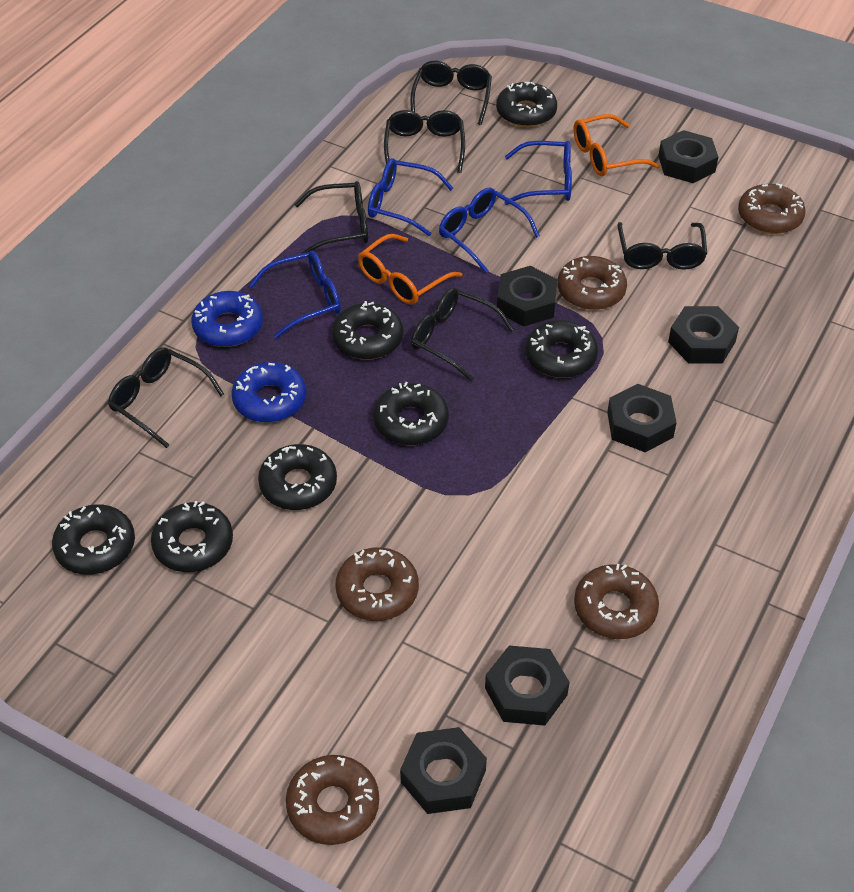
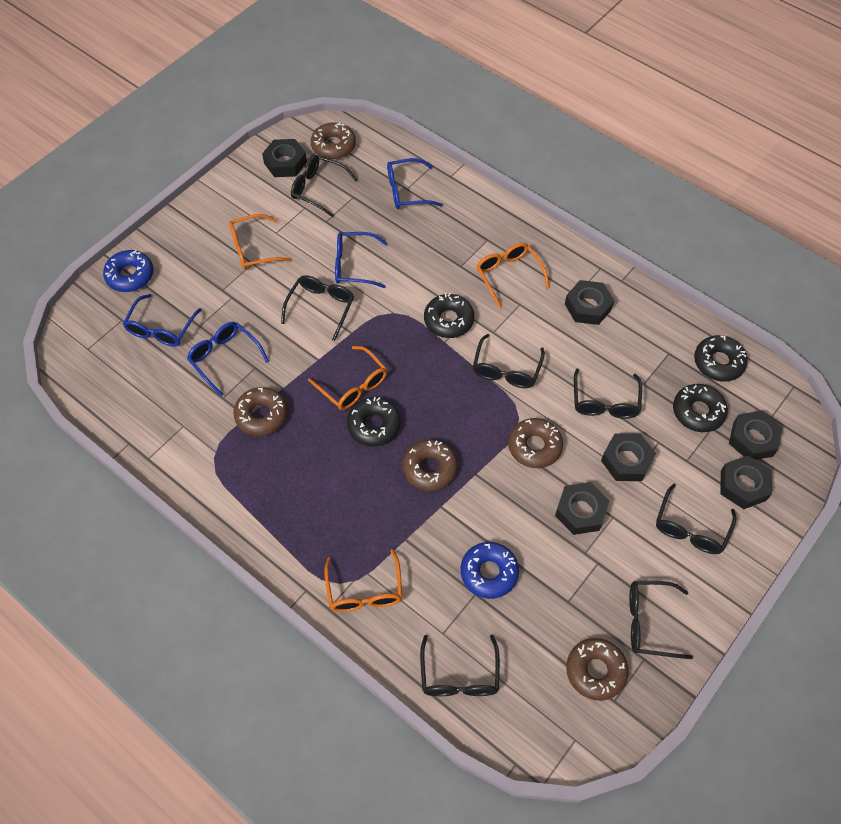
black donut: [52,504,135,575] [151,501,233,572] [258,444,337,510] [332,301,403,360] [374,382,449,445] [496,82,557,127] [525,320,598,378] = 7 -> [347,397,401,446] [424,293,474,338] [673,384,728,432] [694,335,748,382] = 4
black glasses: [108,347,224,448] [295,181,368,254] [384,110,465,173] [410,61,492,125] [411,288,514,382] [617,222,707,270] = 6 -> [281,275,354,341] [291,155,357,217] [420,635,500,696] [473,334,545,388] [574,369,642,419] [629,581,693,659] [656,484,736,554] = 7
orange glasses: [358,234,462,305] [573,114,660,176] = 2 -> [229,214,291,270] [308,346,387,410] [324,549,402,612] [476,243,549,309] = 4

